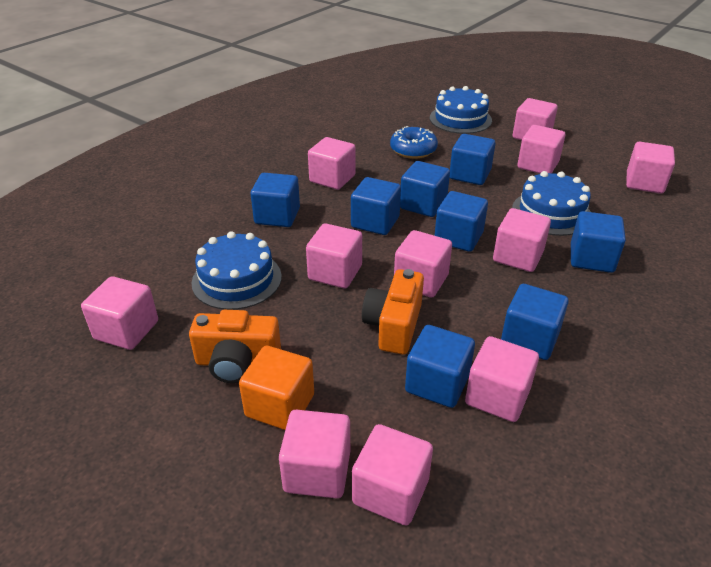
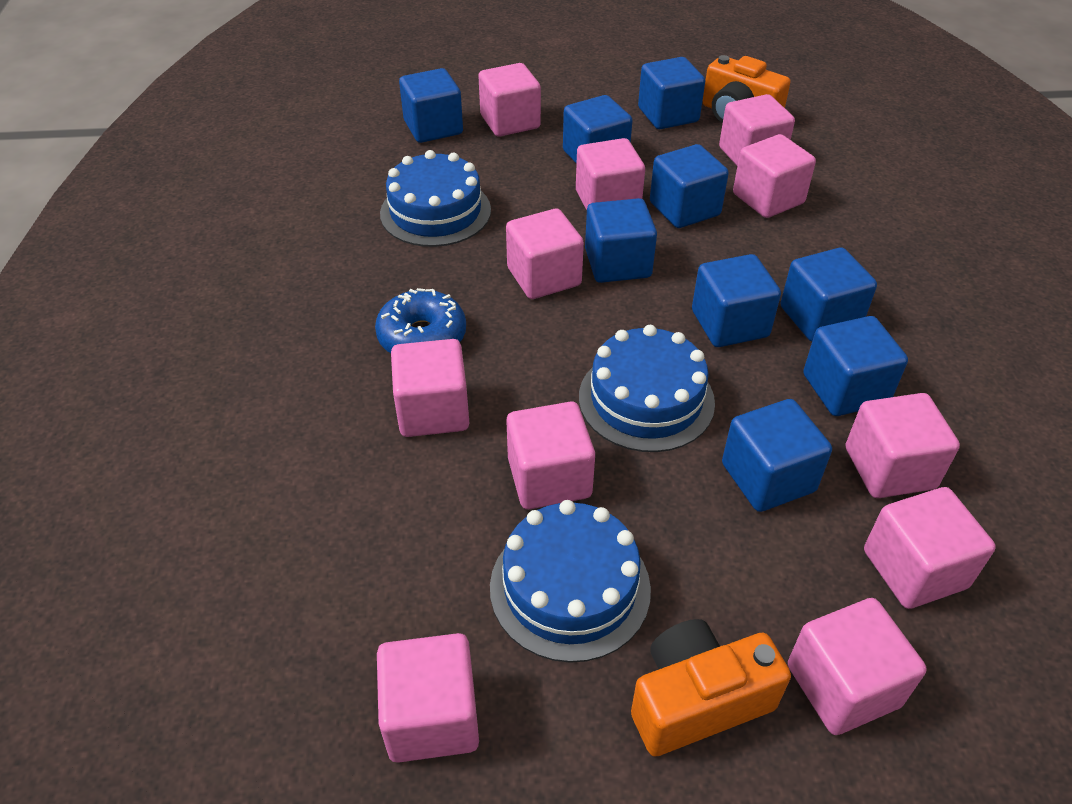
blue cube: [251,173,300,227] [351,177,401,235] [400,161,450,217] [405,325,475,408] [435,191,488,252] [450,134,495,185] [501,284,569,360] [571,211,626,273] = 8 -> [399,68,463,143] [563,95,633,164] [585,198,657,283] [638,57,705,129] [650,144,729,228] [692,254,781,347] [722,399,832,512] [781,248,877,342] [803,316,908,416] = 9
orange cube: [239,346,314,430] = 1 -> none = 0

